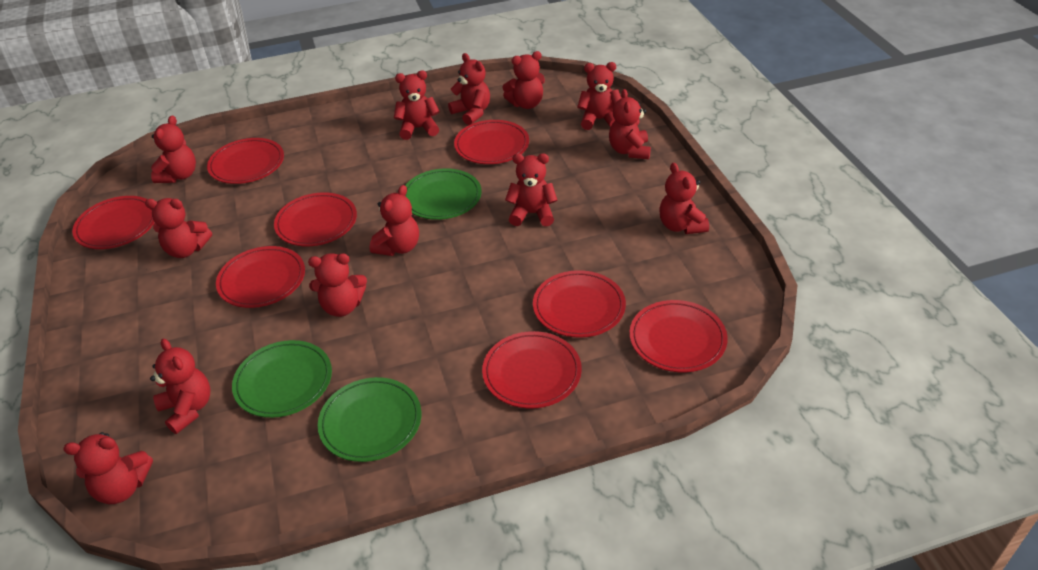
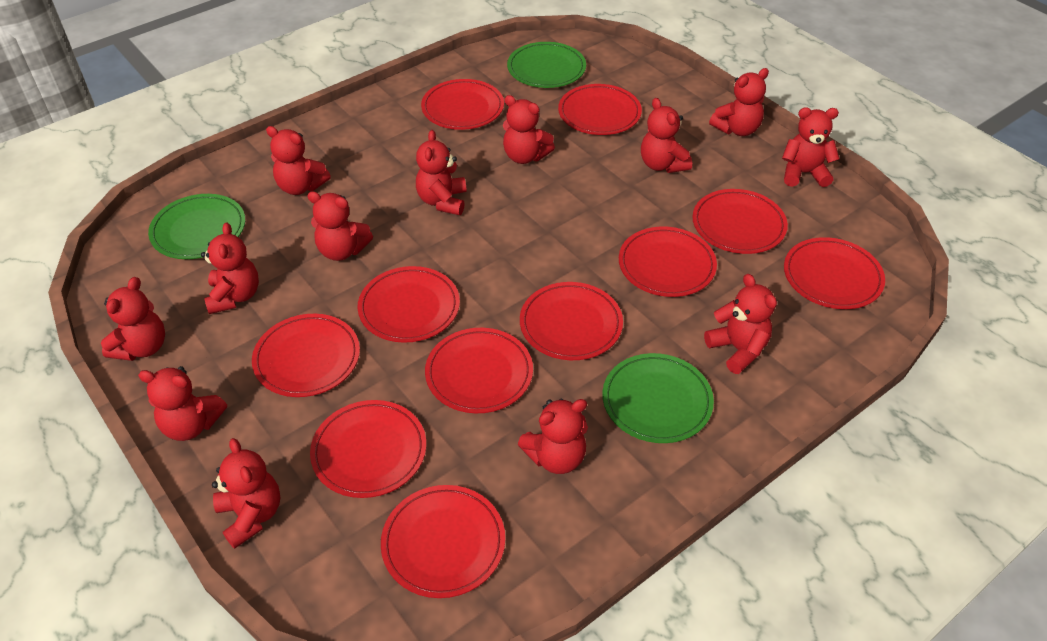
red plate: [72,196,155,249] [207,138,284,184] [216,246,305,308] [274,192,357,246] [454,120,529,164] [482,331,582,408] [533,270,626,338] [629,300,728,372] = 8 -> [252,314,360,397] [310,400,426,498] [358,266,460,343] [381,485,505,598] [421,79,504,130] [425,328,533,413] [520,282,623,360] [558,84,642,135] [619,226,717,297] [692,189,788,254] [784,237,885,309] = 11

